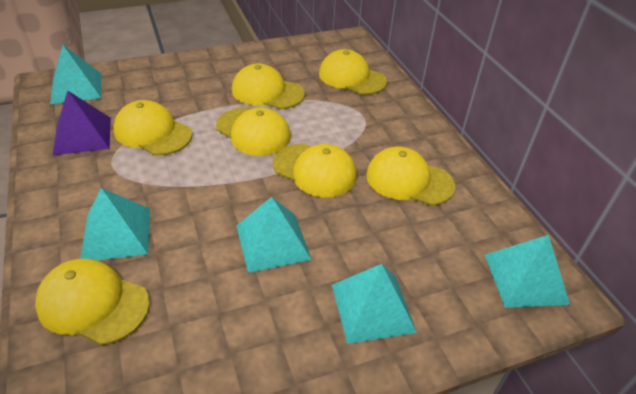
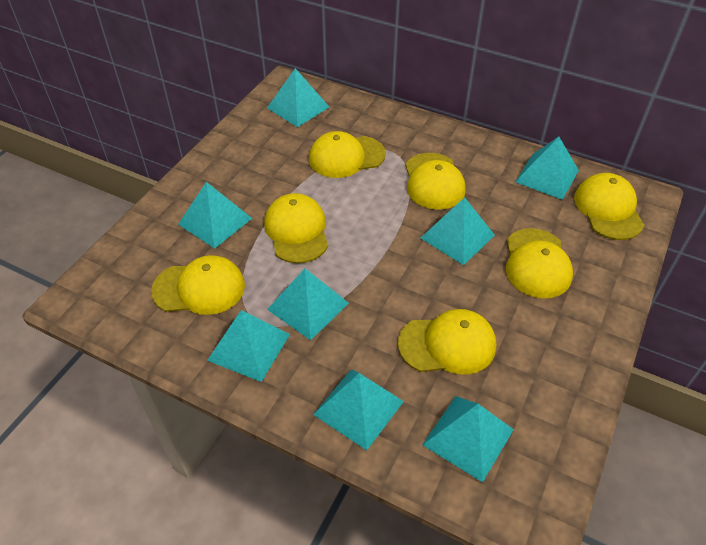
purple pyramid: [52,91,111,156] = 1 -> none = 0
turquoise pyramid: [50,45,101,104] [80,188,150,260] [236,197,312,273] [332,264,417,344] [485,235,570,308] = 5 -> [178,182,252,249] [207,310,290,382] [267,68,329,127] [267,269,349,341] [313,369,404,450] [421,197,495,265] [423,396,514,482] [515,137,579,200] = 8

